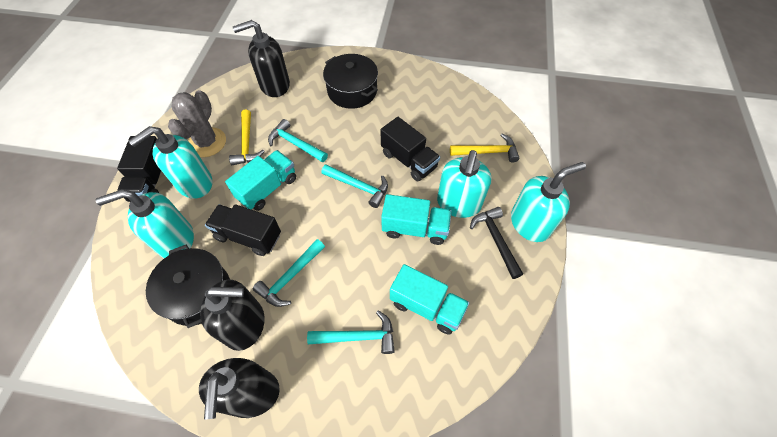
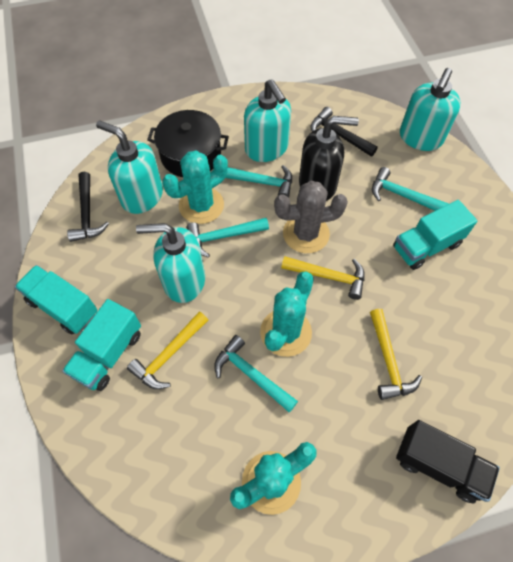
black hammer: [470,207,523,279] = 1 -> [67,172,109,242] [310,107,378,157] = 2
black pot: [146,245,230,328] [323,54,378,109] = 2 -> [147,110,229,177] = 1
black soap dispenser: [199,358,280,419] [200,279,265,351] [233,20,290,97] = 3 -> [299,116,359,201] = 1
black truck: [117,136,161,202] [205,204,281,256] [380,117,440,181] = 3 -> [396,420,500,503] = 1
turquoise cactus: none = 0 -> [162,151,228,224] [230,442,316,515] [260,272,314,357] = 3
yellow hammer: [229,109,265,165] [450,134,519,162] = 2 -> [127,312,208,389] [281,256,365,300] [370,309,422,400] = 3

